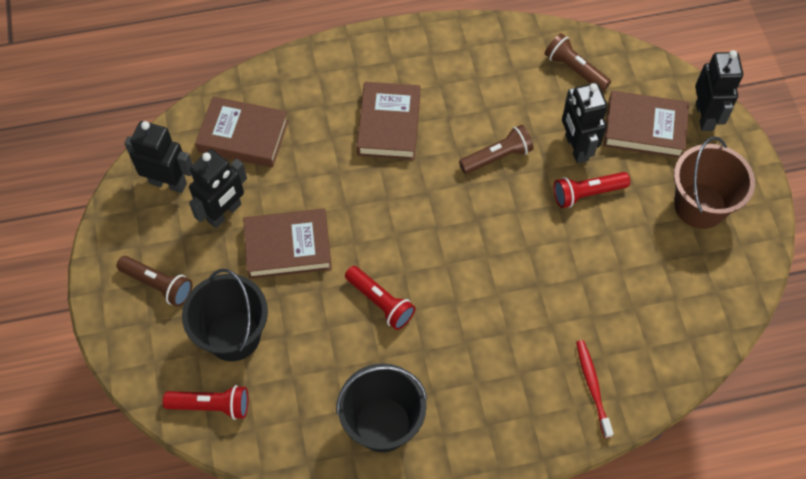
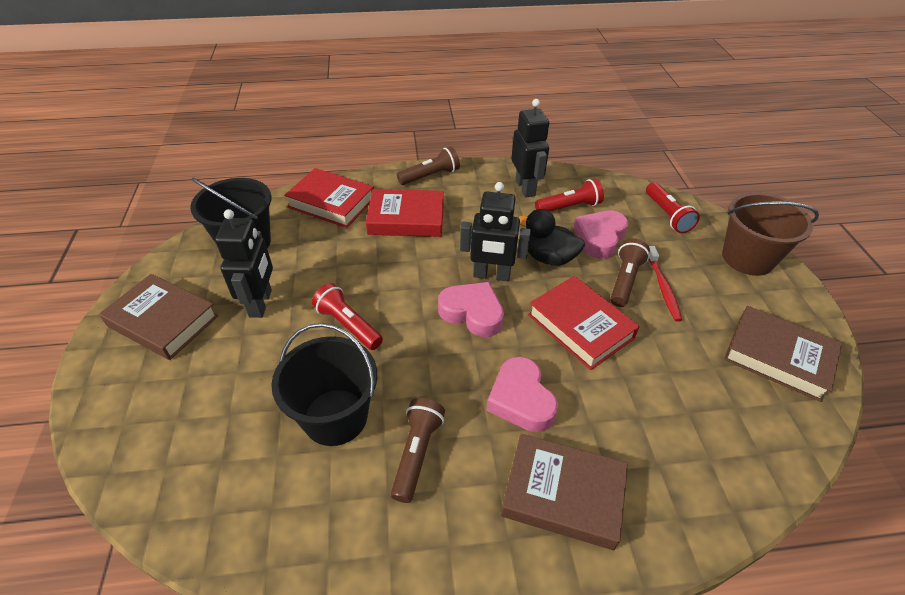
black duck: none = 0 -> [518,209,585,266] = 1
black robot: [124,121,193,193] [189,149,247,228] [562,83,608,163] [695,50,743,131] = 4 -> [215,209,273,318] [460,182,531,281] [511,99,549,197] = 3
brown book: [195,96,289,167] [243,209,332,279] [357,82,421,160] [604,91,689,158] = 4 -> [99,274,218,360] [501,434,628,550] [724,306,842,402] = 3
pink heart: none = 0 -> [438,282,504,337] [487,357,558,432] [573,210,628,259] = 3
red book: none = 0 -> [284,168,374,228] [366,189,444,237] [528,276,640,370] = 3

